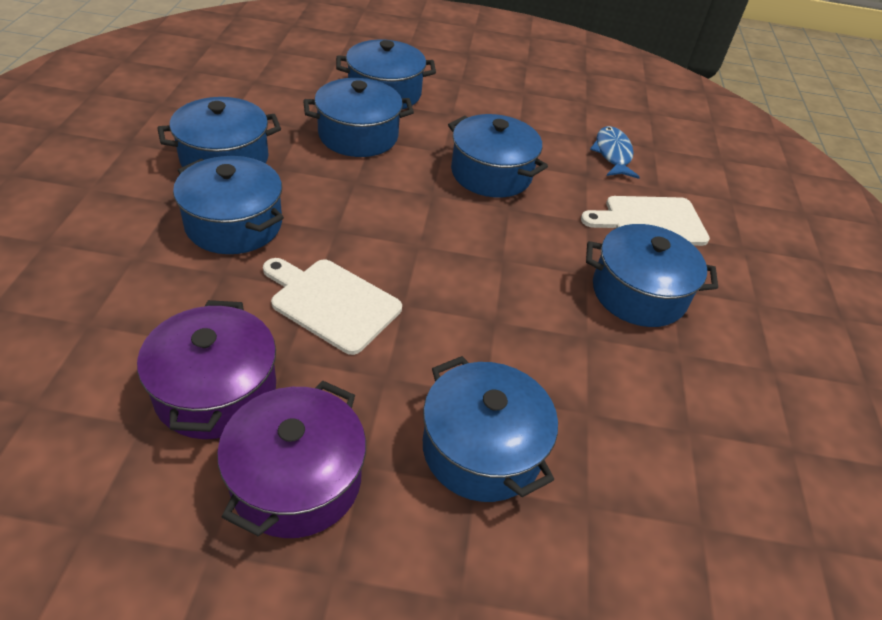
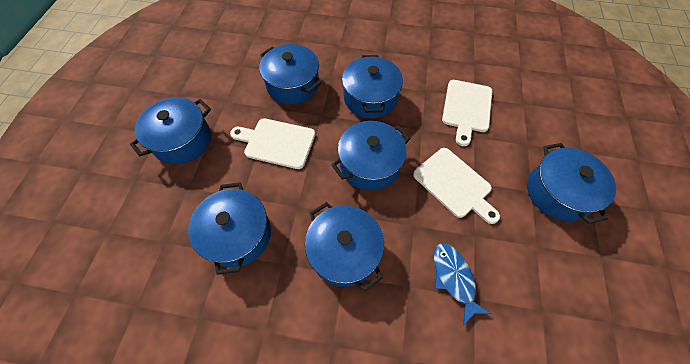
purple pot: [137,300,276,439] [217,381,366,538] = 2 -> none = 0
white cutting board: [263,258,402,355] [581,196,710,246] = 2 -> [230,118,315,169] [413,148,500,224] [442,80,492,146] = 3

